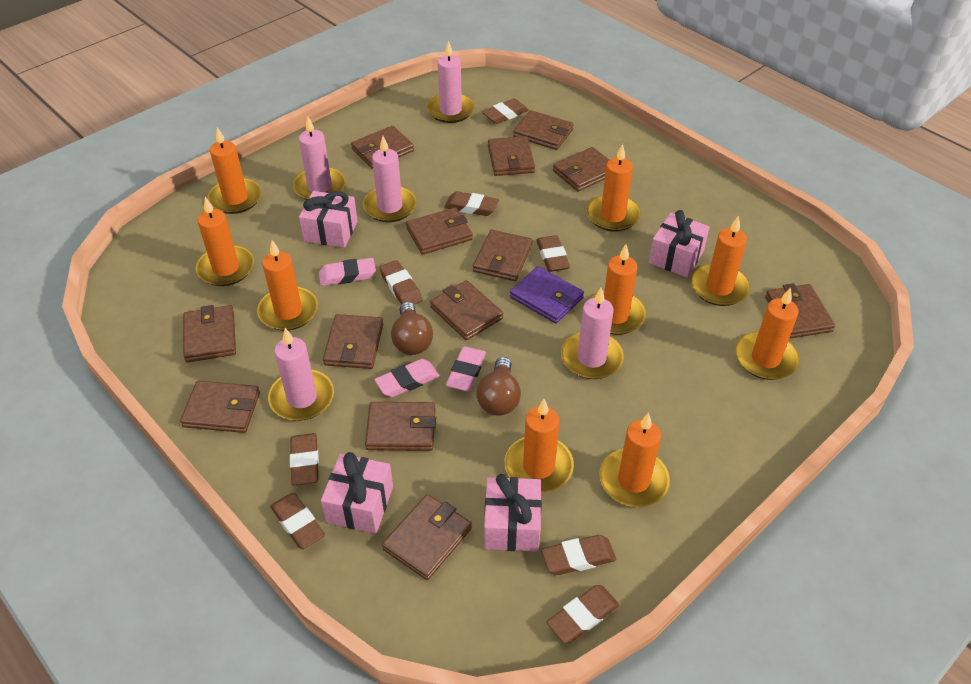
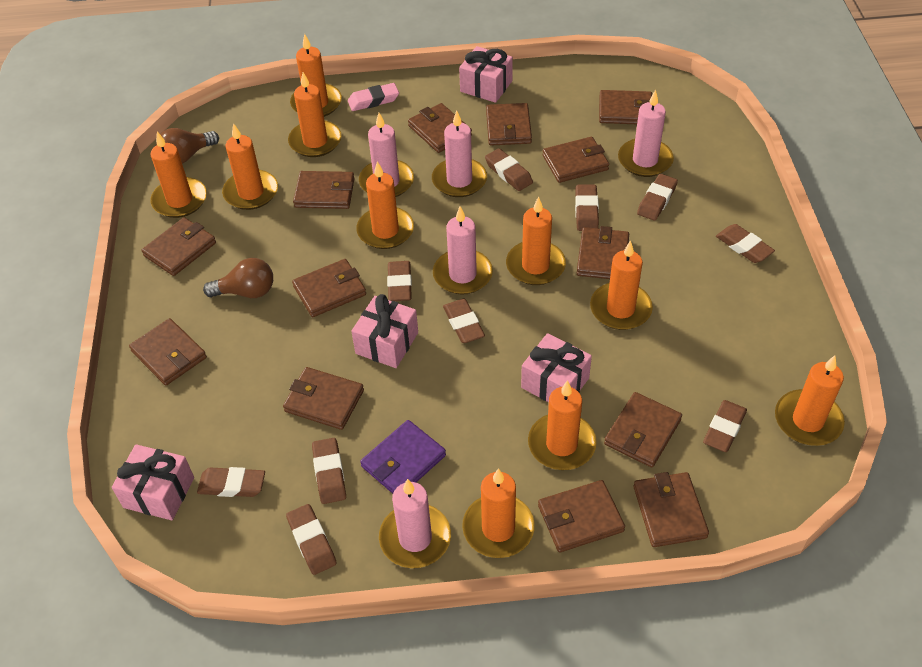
brown eraser: [270,493,325,549] [290,433,319,486] [379,260,423,305] [444,191,499,216] [482,98,529,124] [536,235,570,272] [541,535,616,575] [547,585,619,643] = 8 -> [197,467,265,497] [286,504,337,575] [312,438,346,504] [387,261,412,301] [443,299,485,343] [485,148,533,191] [575,184,599,231] [637,174,678,221] [703,400,747,452] [716,224,775,263] = 10
orange candle: [196,197,254,286] [208,127,262,214] [257,240,318,331] [505,399,574,492] [586,144,641,231] [590,244,646,335] [599,412,670,507] [691,216,750,306] [735,288,800,380] = 9 -> [150,132,207,218] [222,123,278,210] [288,72,341,157] [290,34,342,117] [356,161,414,249] [462,468,535,558] [506,196,566,285] [528,380,597,470] [590,240,653,330] [775,356,845,446] = 10
pink eraser: [319,258,376,286] [374,359,440,397] [446,346,486,391] = 3 -> [348,83,399,111] = 1

